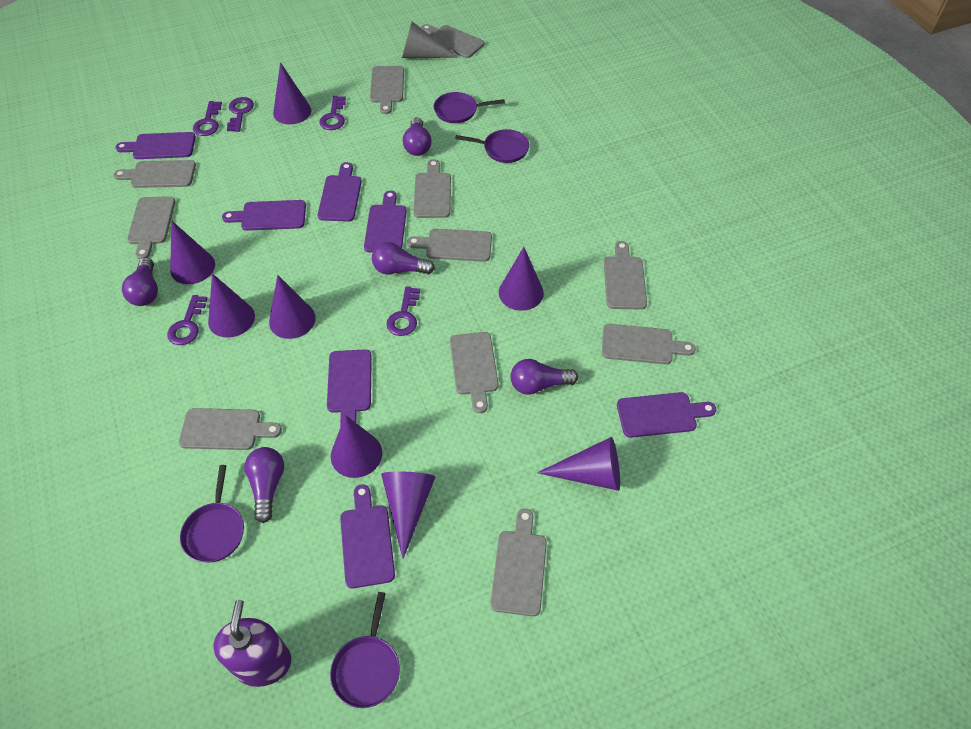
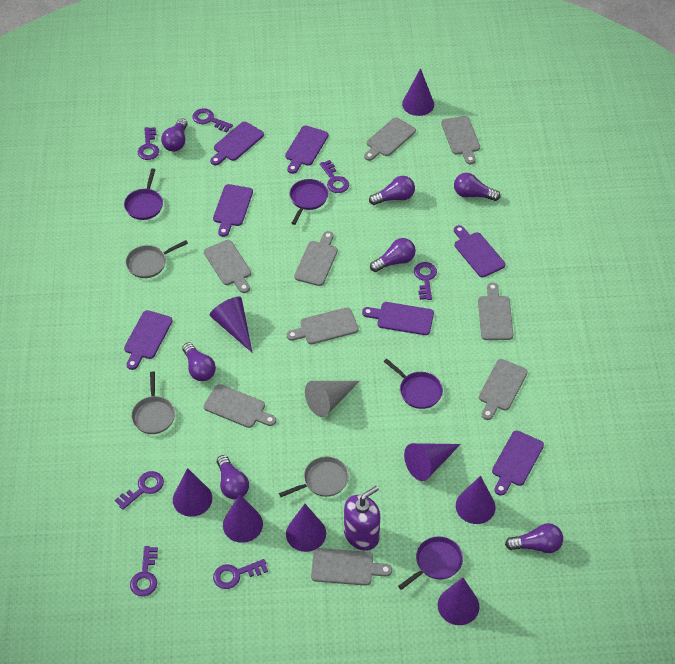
grey cutting board: [113,160,196,188] [127,196,175,259] [179,408,282,450] [370,66,404,114] [407,228,492,262] [413,159,451,218] [421,24,484,58] [450,332,499,413] [490,509,547,616] [602,324,696,365] [604,241,647,310] = 11 -> [204,240,251,293] [204,384,276,428] [287,307,359,344] [294,231,338,286] [311,548,392,586] [364,117,416,161] [441,116,480,164] [478,282,513,340] [479,359,528,420] = 9
grey pan: none = 0 -> [126,240,188,278] [131,371,175,434] [279,457,349,497] = 3
purple key: [167,295,208,345] [193,101,222,136] [227,97,254,132] [319,96,346,130] [386,286,420,336] = 5 -> [115,471,164,510] [130,546,158,596] [138,127,159,160] [193,108,233,132] [213,559,268,589] [320,160,349,193] [414,262,437,300] = 7
purple light bulb: [122,257,158,306] [244,447,284,523] [372,242,435,275] [403,117,432,156] [511,359,578,395] = 5 -> [161,118,188,152] [182,342,216,381] [217,455,249,499] [369,176,415,205] [370,238,416,272] [454,173,500,201] [505,523,563,553] = 7

